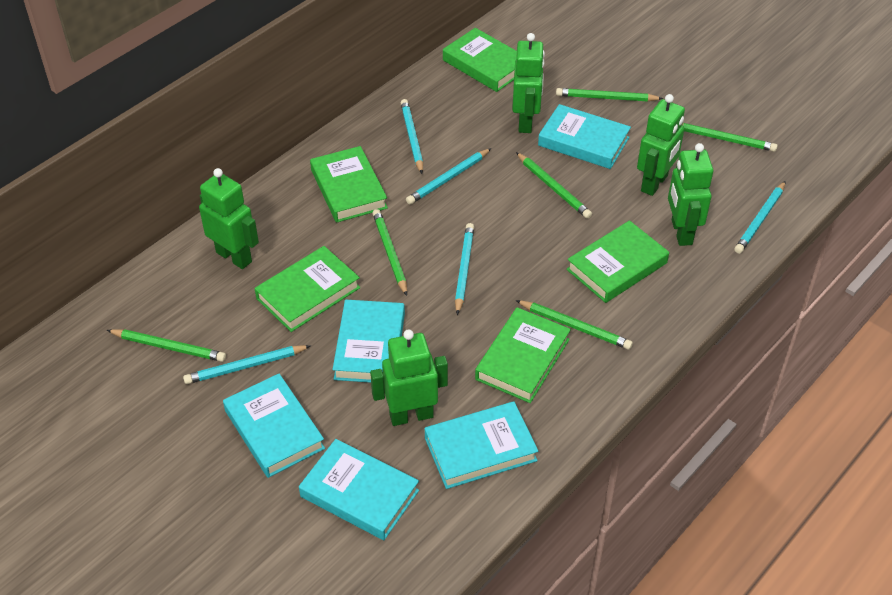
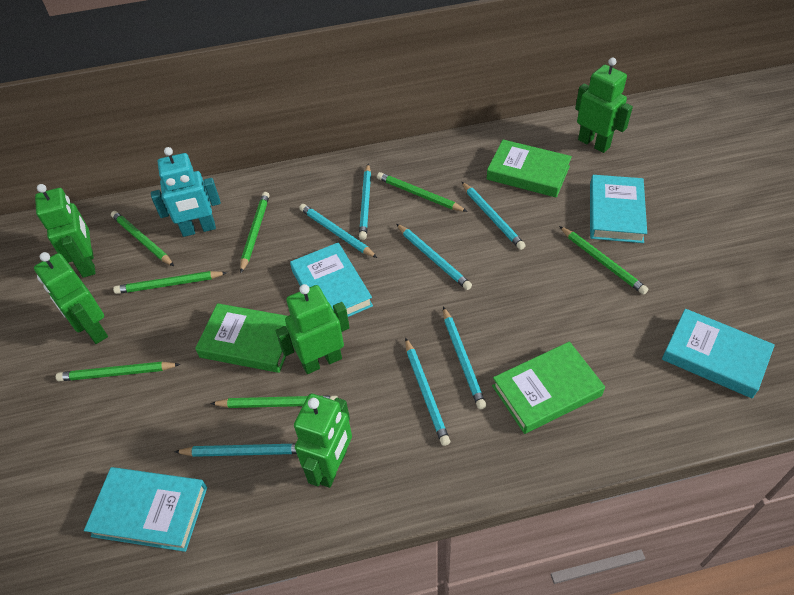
green book: [255,246,360,332] [310,146,388,223] [443,28,517,92] [475,307,571,403] [566,220,669,303] = 5 -> [195,303,288,373] [487,139,572,198] [492,342,605,434] = 3
green pencil: [107,329,226,362] [372,209,407,296] [516,152,592,219] [516,300,633,350] [556,88,663,101] [683,123,778,152] = 6 -> [56,362,181,381] [111,211,174,266] [113,271,227,294] [210,395,338,408] [240,192,270,273] [377,172,468,212] [559,226,649,295] = 7
turquoise book: [223,374,325,478] [299,439,419,540] [332,300,405,383] [425,401,538,489] [538,104,631,169] = 5 -> [84,467,207,552] [290,242,373,317] [590,175,647,243] [662,309,775,398] = 4
turquoise pencil: [183,345,311,384] [401,99,423,174] [406,148,491,205] [455,223,474,315] [734,181,786,254] = 5 -> [175,444,297,457] [299,204,377,258] [359,164,371,240] [396,224,472,290] [405,338,450,446] [443,307,486,409] [462,182,526,250] = 7
turquoise robot: none = 0 -> [151,147,221,237] = 1

